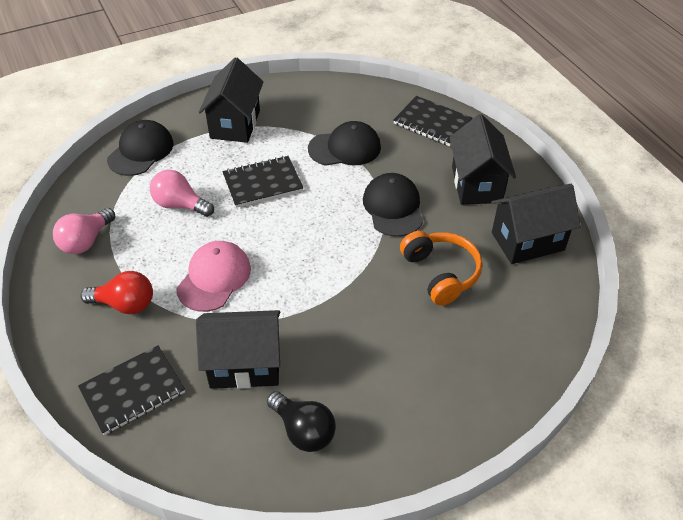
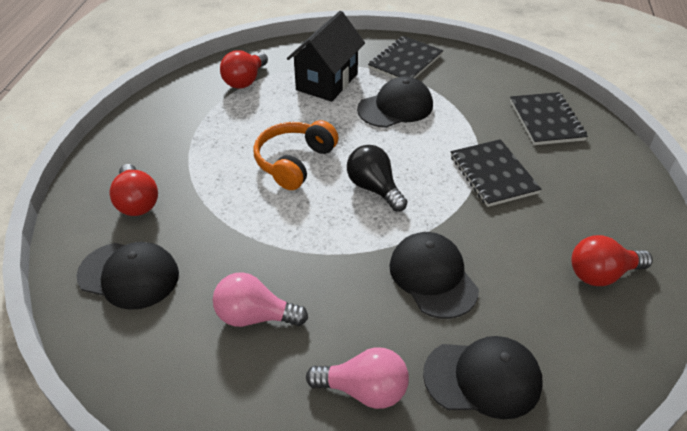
black cap: [107,120,174,176] [308,121,381,166] [363,173,423,237] = 3 -> [76,242,179,310] [357,76,433,128] [389,232,479,319] [423,336,543,419] = 4
black house: [196,310,280,389] [199,57,263,143] [449,114,516,205] [491,184,581,264] = 4 -> [287,11,365,102] = 1
pink cap: [176,241,251,312] = 1 -> none = 0
red light bulb: [80,271,153,314] = 1 -> [109,164,158,216] [220,50,268,89] [572,235,653,286] = 3

